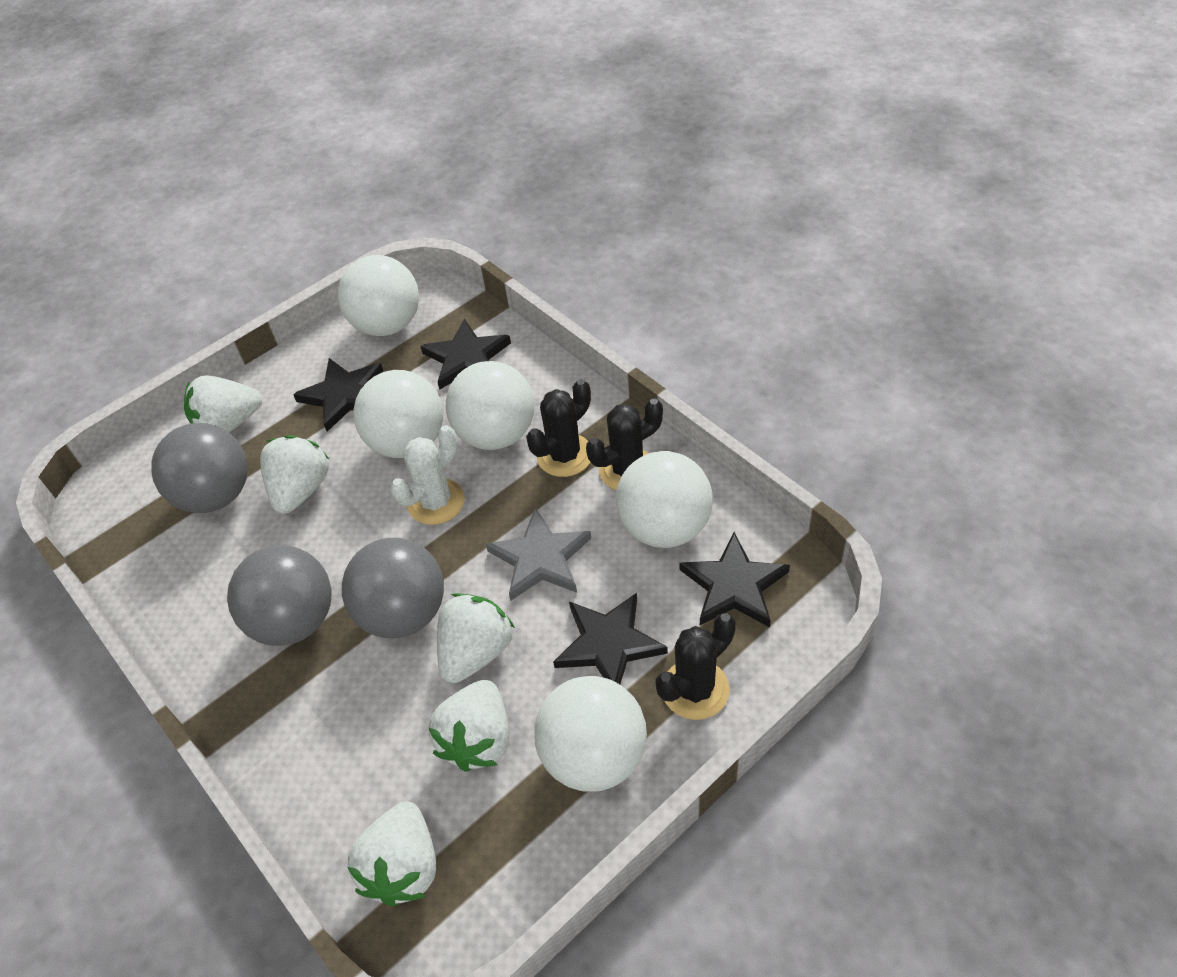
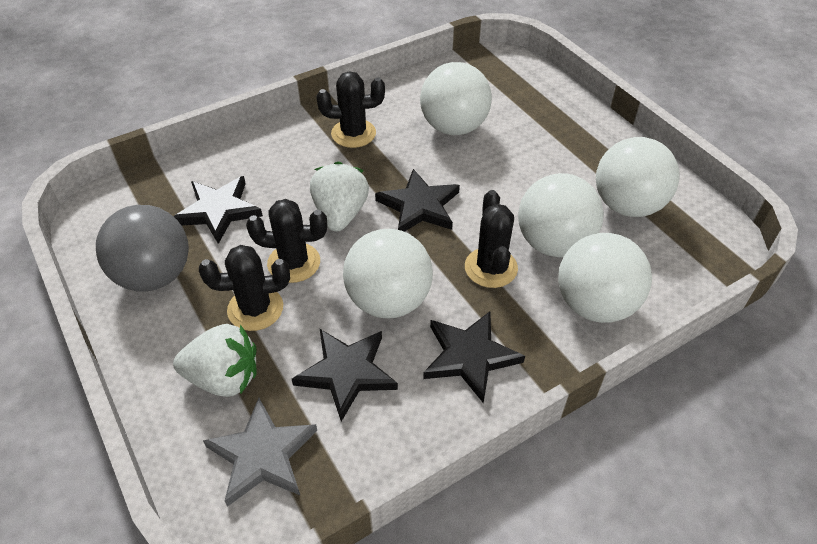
black cactus: [526,379,591,477] [586,399,663,491] [655,613,736,720] = 3 -> [199,245,290,331] [246,199,327,283] [317,71,385,148] [465,190,518,288] = 4
grey ball: [151,423,248,513] [227,545,332,646] [342,538,444,638] = 3 -> [96,205,189,292] = 1
white cactus: [390,425,465,525] = 1 -> none = 0
white strawberry: [184,375,262,432] [260,435,329,514] [347,801,436,906] [429,680,509,772] [437,593,515,683] = 5 -> [173,324,257,397] [310,161,369,231] = 2

